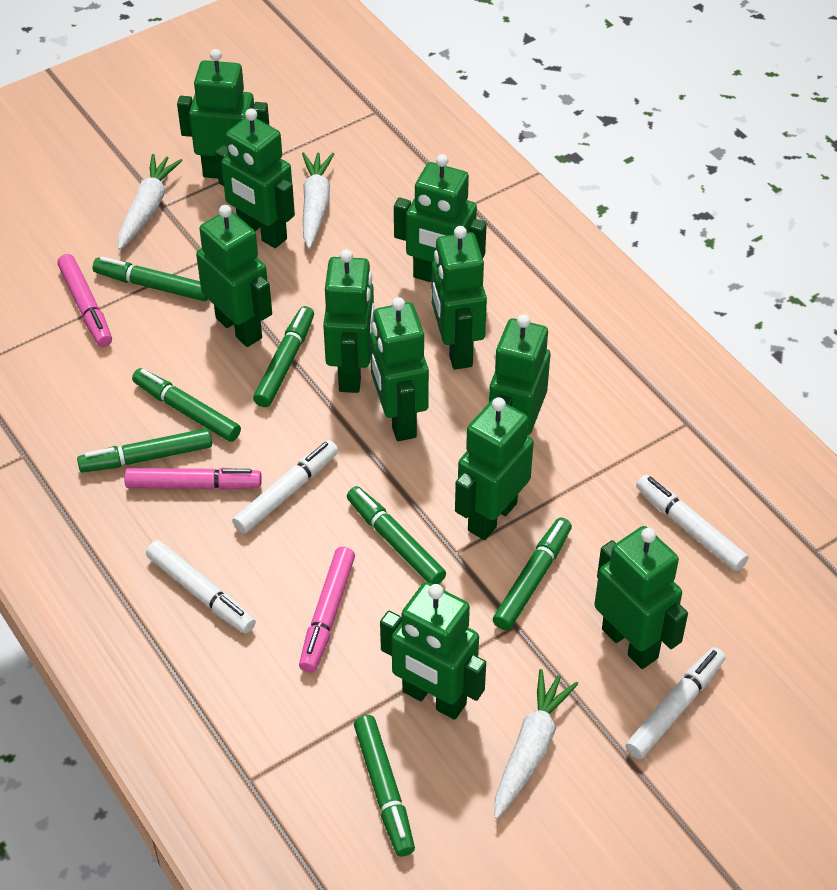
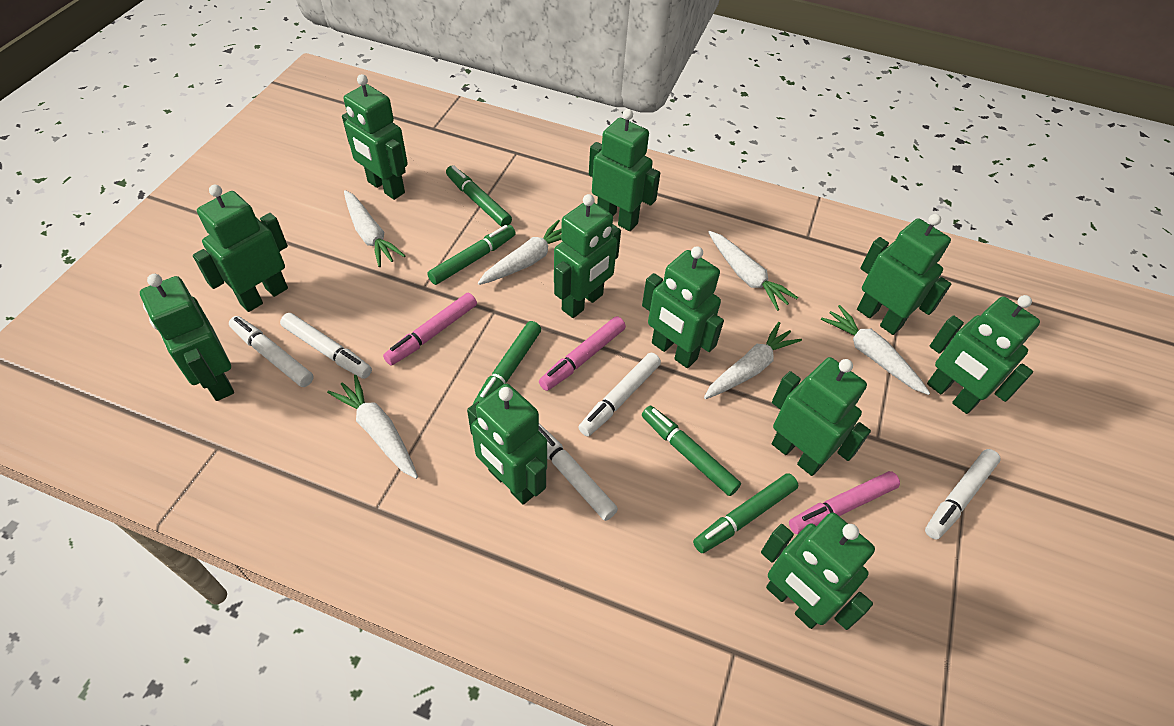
green marker: [77,428,212,473] [93,257,208,301] [132,368,241,442] [253,306,314,407] [347,486,446,584] [354,715,415,857] [493,518,572,630] = 7 -> [427,225,516,285] [446,165,512,227] [473,321,541,404] [642,405,741,496] [693,473,798,553] = 5
white carrot: [118,154,183,250] [302,152,334,249] [495,669,578,819] = 3 -> [327,375,418,479] [344,190,405,267] [478,220,562,285] [704,322,802,399] [708,231,798,311] [821,305,930,395] = 6
white marker: [146,540,256,634] [232,440,338,534] [625,647,725,759] [636,475,748,571] = 4 -> [229,316,314,387] [280,313,372,379] [539,424,618,521] [578,353,661,436] [925,449,1001,539] = 5

